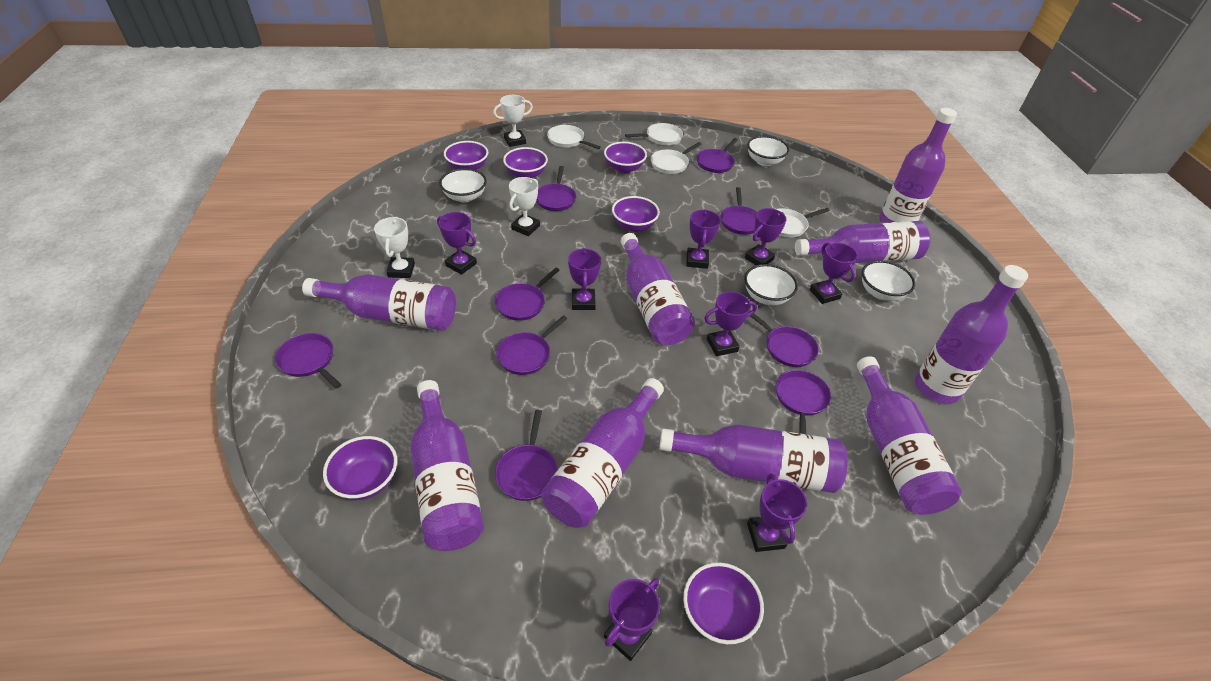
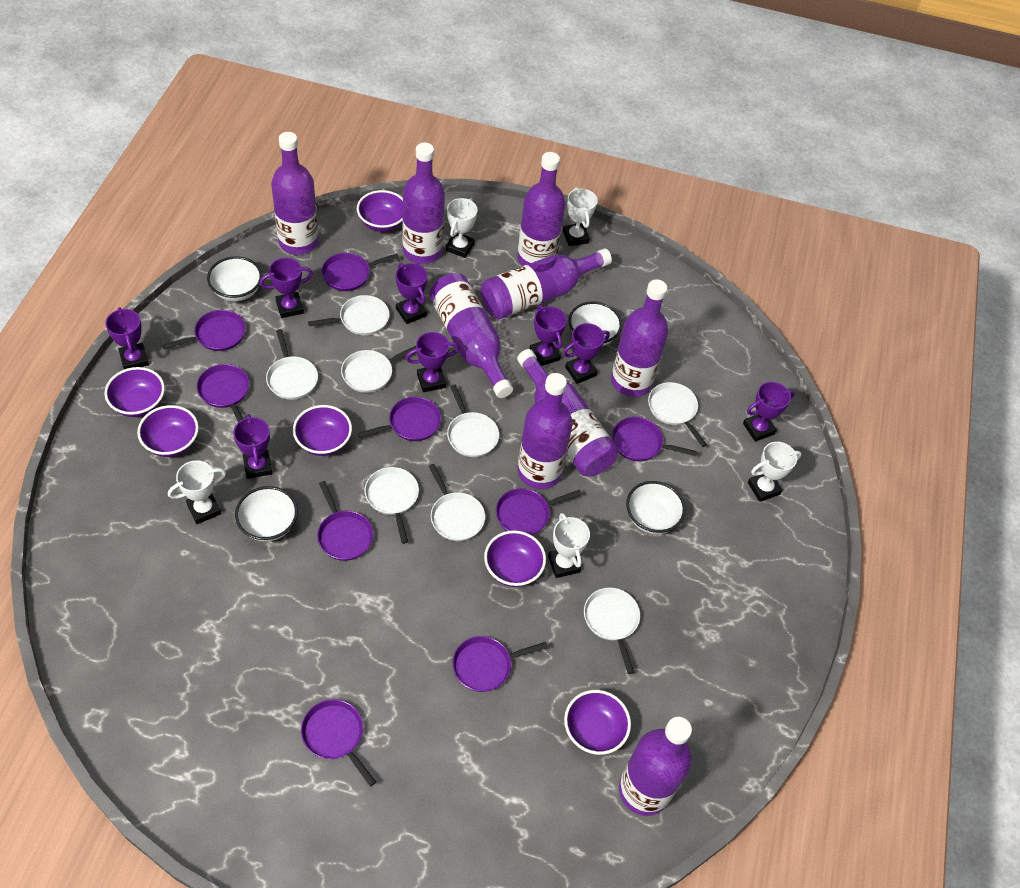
white pan: [547,125,601,149] [625,123,683,145] [651,142,702,174] [776,208,830,238] = 4 -> [266,329,318,400] [308,295,389,335] [341,346,416,393] [364,467,419,544] [429,464,485,541] [447,384,499,457] [584,588,640,674] [648,382,707,447] = 8
white trophy: [374,217,415,278] [493,95,533,147] [509,177,540,236] = 3 -> [168,460,226,524] [446,198,478,258] [548,513,590,578] [563,187,597,246] [748,442,802,502] = 5

